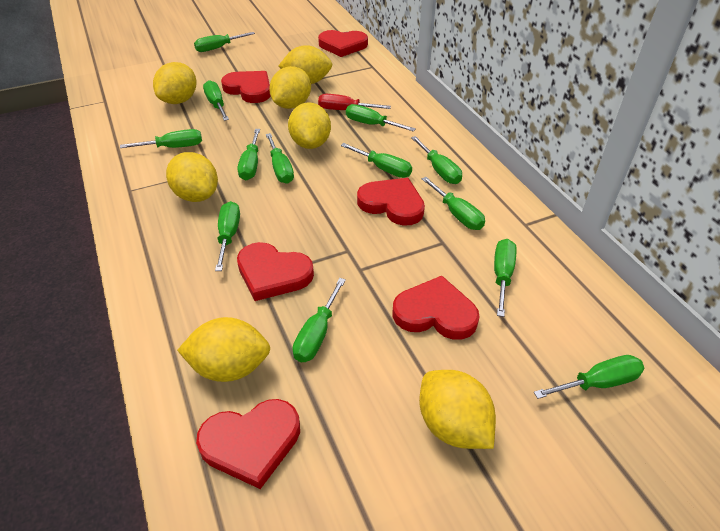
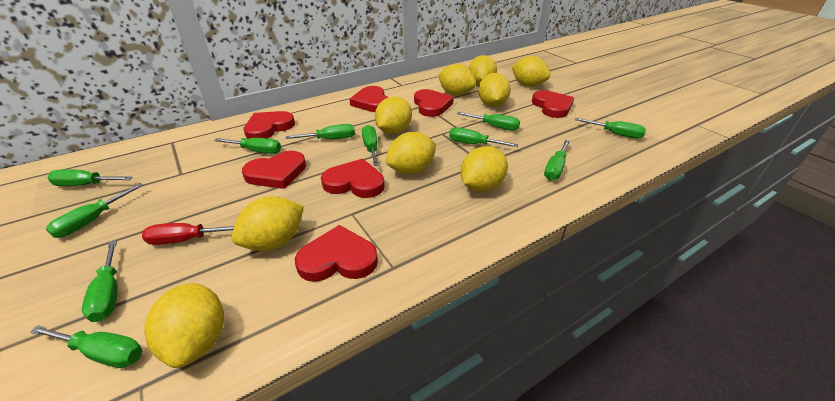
green screwdriver: [120,129,202,148] [194,32,255,52] [203,80,229,121] [215,201,240,271] [238,129,260,180] [266,133,294,184] [293,278,346,362] [341,143,412,178] [346,104,416,132] [411,136,462,184] [422,177,485,230] [494,239,517,317] [534,355,644,399] = 13 -> [30,325,142,368] [46,183,143,238] [48,169,132,186] [82,240,118,322] [214,138,281,154] [286,124,355,139] [362,125,379,166] [449,127,518,147] [457,112,520,131] [544,140,570,180] [575,118,646,139] = 11
red heart: [196,399,300,489] [221,71,271,103] [237,242,314,301] [318,30,368,57] [357,178,425,226] [393,276,479,340] = 6 -> [242,151,306,189] [243,111,295,139] [295,225,378,282] [321,159,385,198] [349,86,388,112] [414,89,454,117] [532,90,574,118] = 7
yellow lemon: [153,62,196,104] [166,152,218,202] [177,317,270,382] [269,66,311,109] [278,45,333,84] [288,102,331,149] [419,370,496,449] = 7 -> [144,283,224,368] [231,196,304,251] [375,97,412,134] [386,132,436,174] [438,64,476,96] [460,146,508,192] [468,55,497,86] [478,73,511,107] [512,56,551,87] = 9

